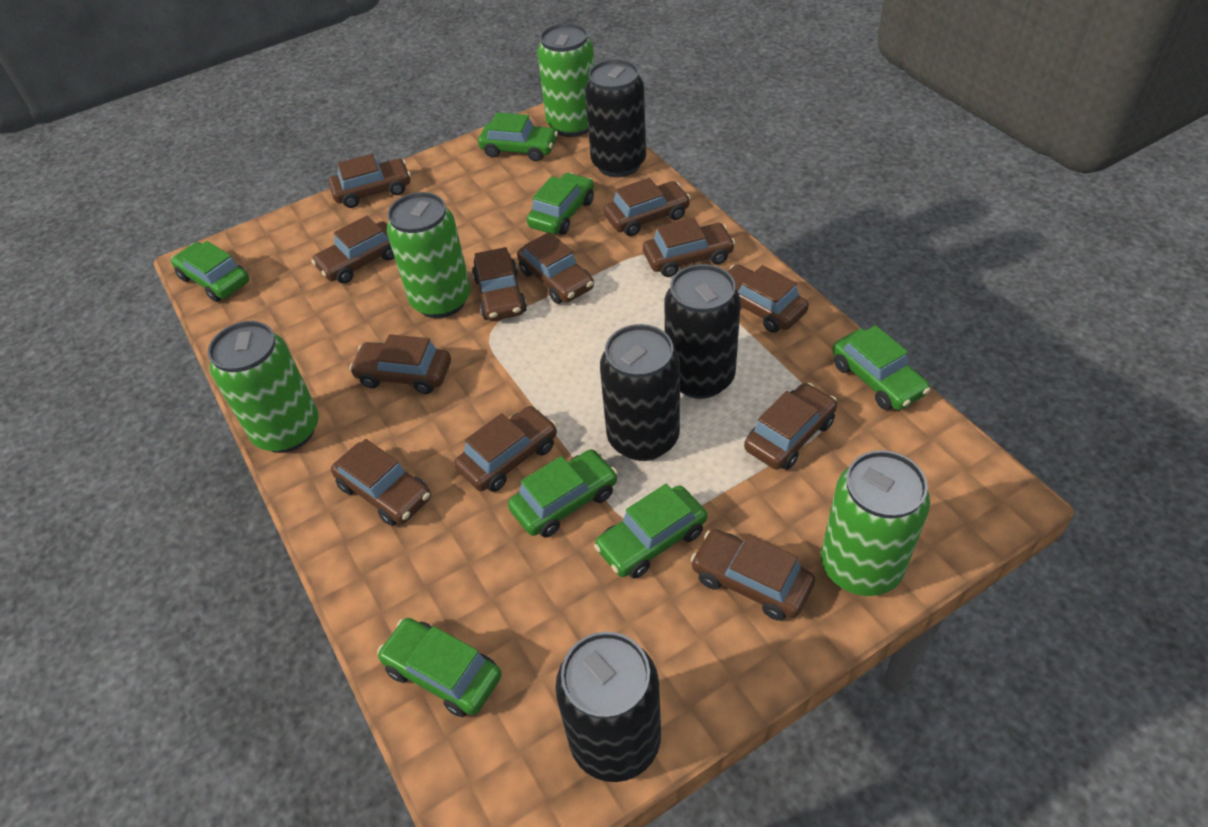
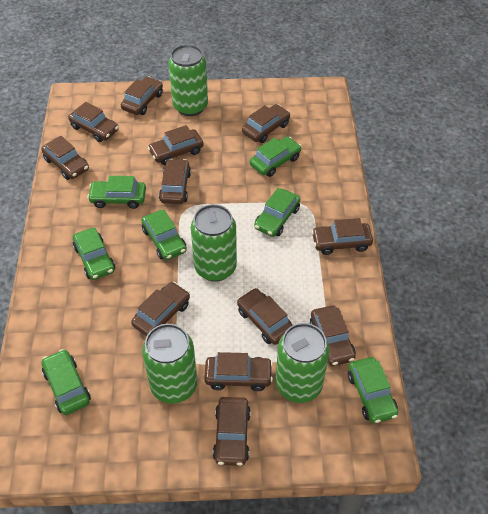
black can: [555,632,661,782] [585,59,646,177] [600,324,680,461] [664,264,741,399] = 4 -> none = 0

